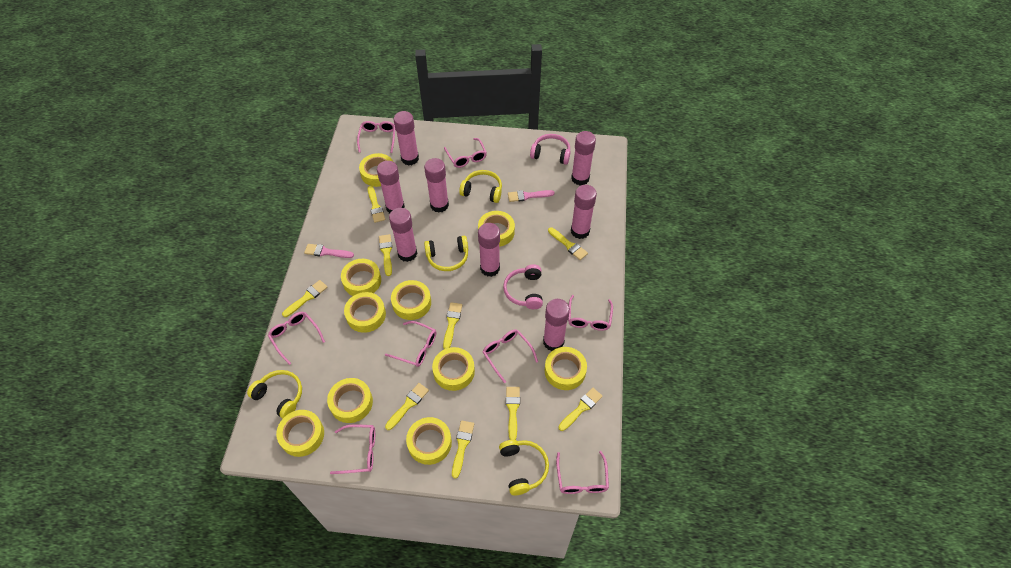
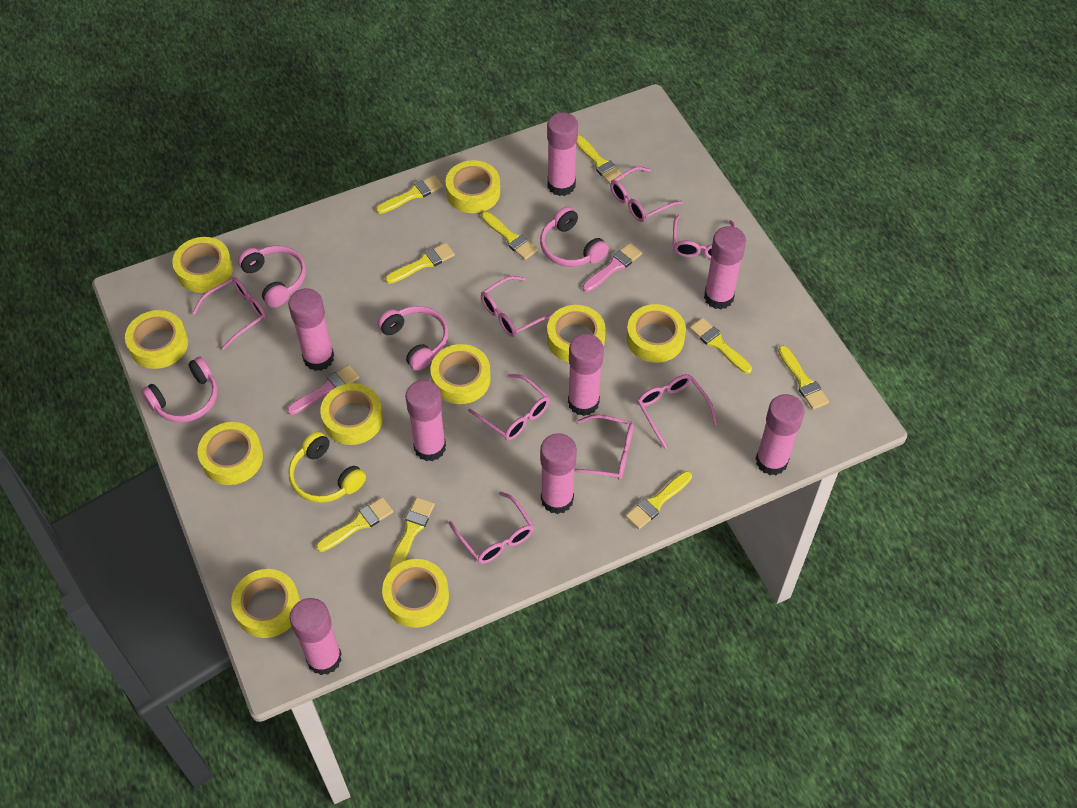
pink headphones: [503,264,543,309] [530,134,570,165] = 2 -> [141,357,218,422] [238,245,306,307] [377,306,448,371] [540,206,609,267] = 4
yellow headphones: [247,370,302,419] [424,236,468,271] [459,170,502,203] [499,440,549,495] = 4 -> [289,431,366,503] = 1

